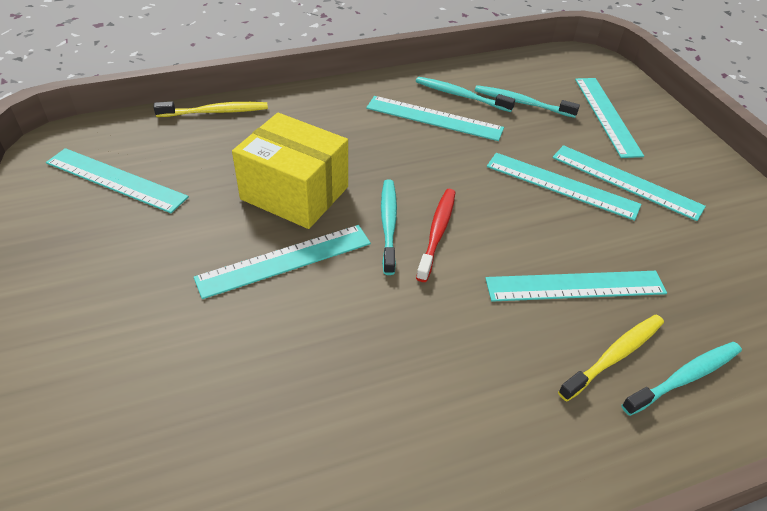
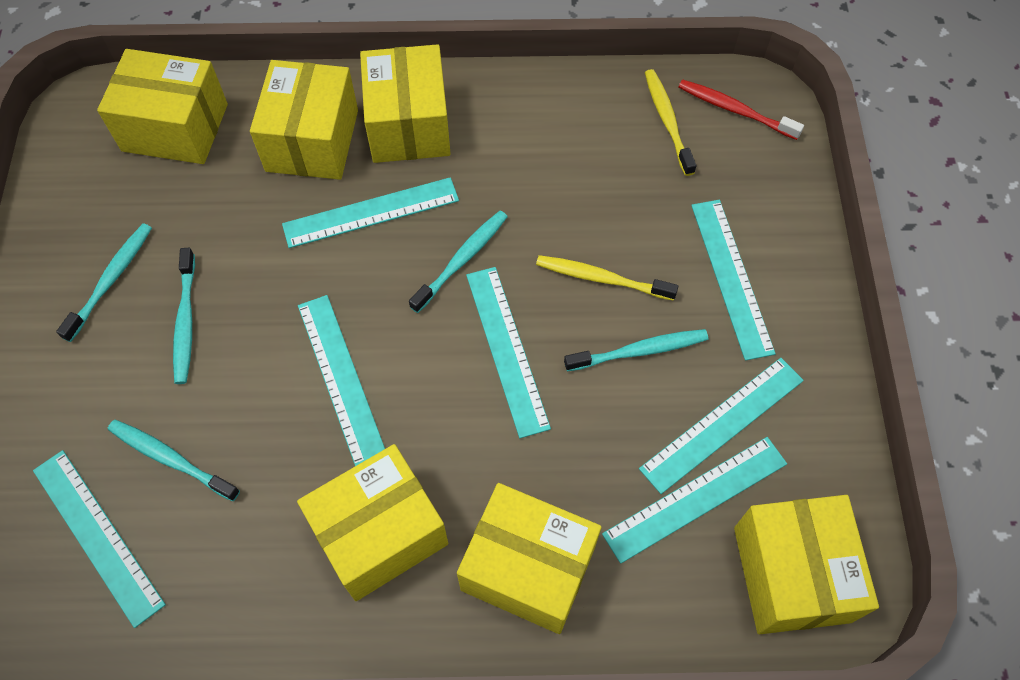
turquoise toothbrush: [381,179,397,275] [416,77,515,112] [475,85,580,118] [621,342,742,416] = 4 -> [56,223,152,342] [108,420,240,501] [173,248,195,384] [409,211,508,313] [564,329,708,372] = 5
yellow box: [232,113,348,229] = 1 -> [97,49,228,164] [250,60,358,180] [297,444,448,601] [360,44,451,163] [457,483,602,634] [734,495,879,634] = 6

